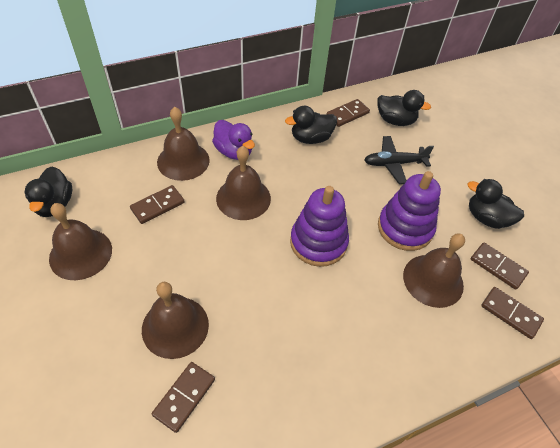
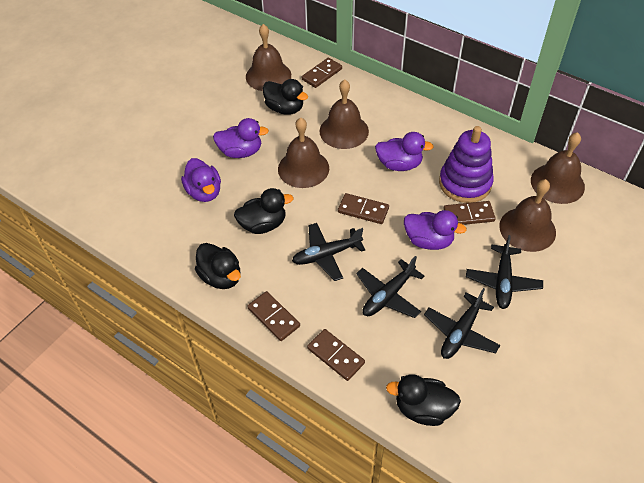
black plane: [364,136,434,184] = 1 -> [292,223,365,281] [356,256,424,318] [424,288,500,359] [466,235,543,309] = 4
purple duck: [212,120,255,160] = 1 -> [181,158,221,202] [213,118,269,158] [375,132,434,171] [404,210,467,250] = 4
purple stacking toy: [290,186,349,267] [378,171,441,251] = 2 -> [439,126,494,203] = 1

